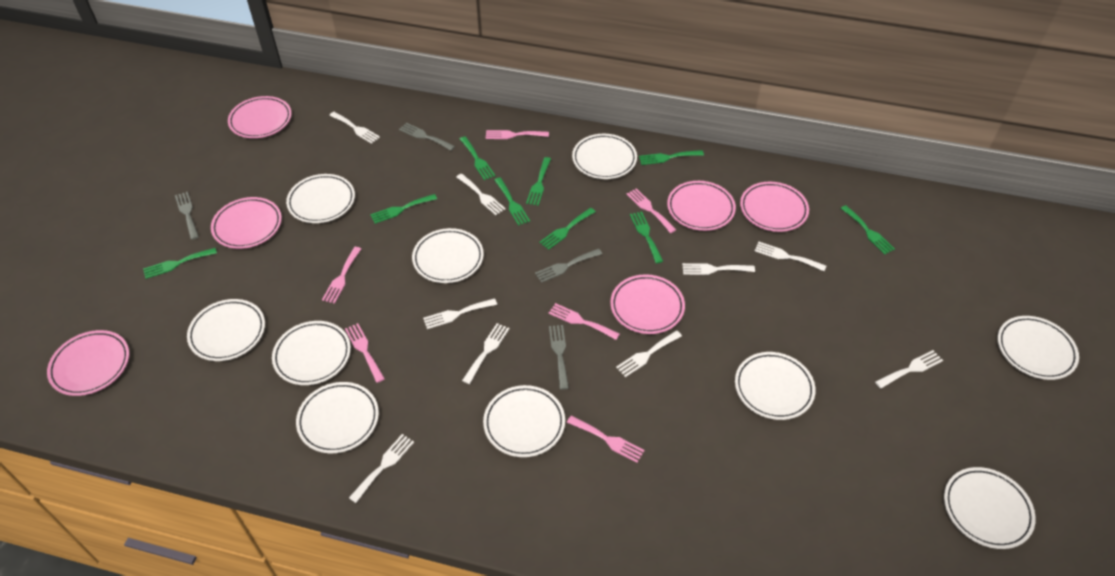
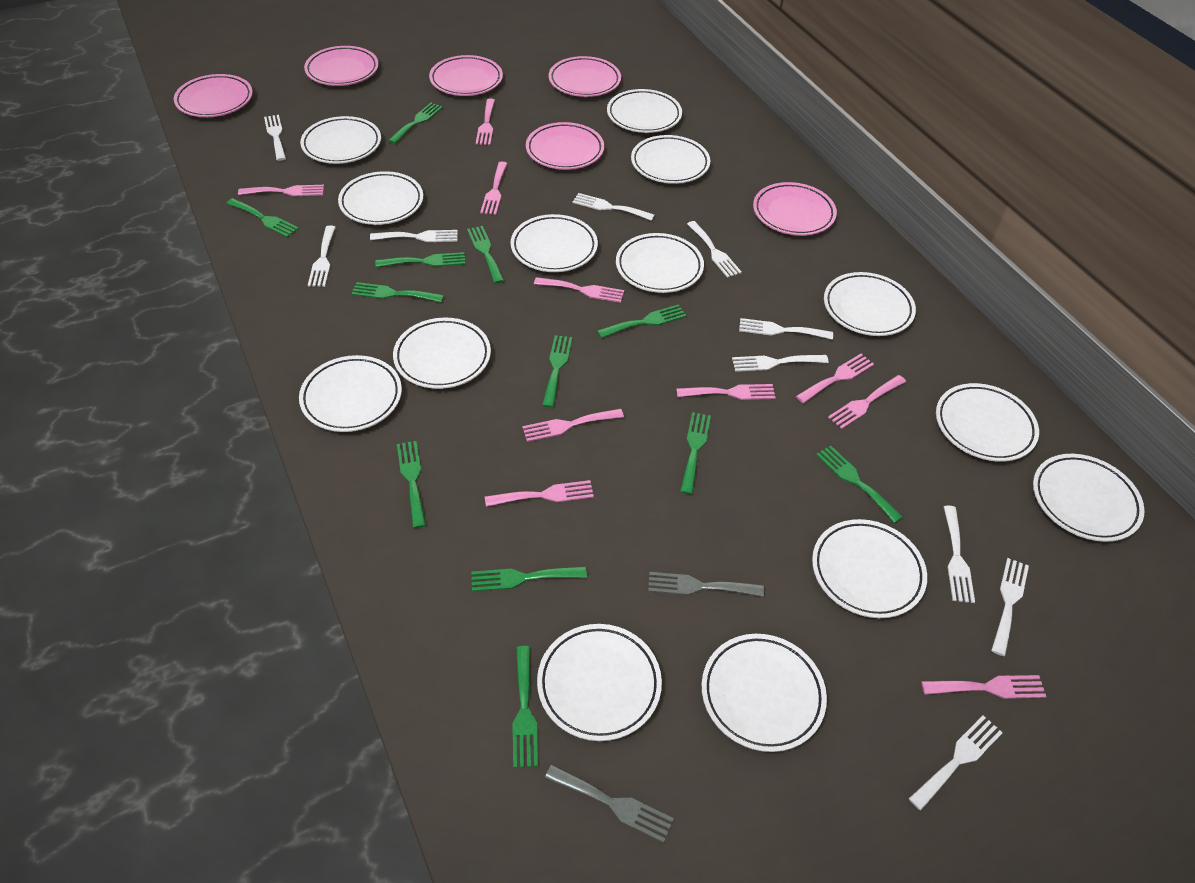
green fork: [143,248,217,279] [370,194,437,224] [460,136,495,180] [494,177,530,226] [526,157,551,206] [539,208,596,250] [630,211,663,263] [639,150,704,165] [841,205,895,254] = 9 -> [226,198,299,237] [351,282,444,302] [375,252,465,267] [388,103,443,144] [397,441,426,528] [467,226,504,283] [471,566,587,592] [513,646,538,768] [542,335,572,408] [597,304,686,338] [680,412,711,494] [816,445,903,523] = 12
grey fork: [175,192,199,240] [399,123,455,151] [535,249,602,283] [549,325,569,390] = 4 -> [545,764,674,843] [648,572,764,597] = 2
pink fork: [322,247,361,304] [345,323,385,383] [486,130,549,139] [549,303,620,340] [567,415,645,463] [627,188,676,233] = 6 -> [238,185,324,196] [476,99,495,145] [480,162,508,215] [485,480,594,507] [522,409,624,442] [534,277,624,303] [676,384,776,400] [796,354,874,403] [828,375,906,429] [921,675,1046,699] = 10
white fork: [329,112,380,144] [349,434,414,503] [423,298,497,329] [456,174,506,215] [462,323,510,384] [616,330,682,377] [682,263,755,275] [755,242,826,271] [875,350,943,389] = 9 -> [264,115,286,161] [308,226,336,287] [370,230,458,242] [573,193,654,221] [687,221,742,278] [732,355,829,372] [739,318,833,340] [909,715,1003,810] [943,506,975,603] [991,558,1029,656] = 10
white plate: [187,299,265,361] [272,321,351,385] [286,174,355,223] [296,382,379,453] [412,228,484,283] [483,385,565,457] [572,134,637,179] [735,352,816,420] [944,467,1036,549] [998,316,1079,380] = 10 -> [299,355,402,432] [300,116,381,164] [338,171,423,225] [393,317,491,389] [511,214,598,272] [537,624,662,741] [607,89,682,133] [616,233,704,293] [631,135,710,184] [702,634,827,752] [812,519,927,618] [824,272,916,336] [936,383,1039,462] [1033,454,1145,542] = 14

